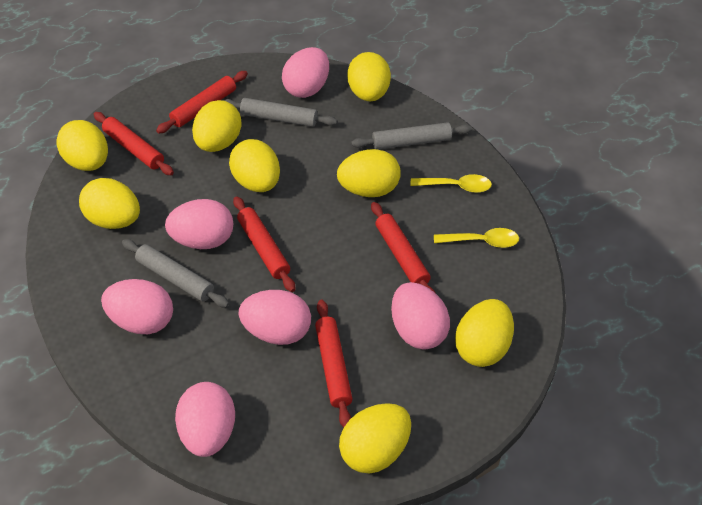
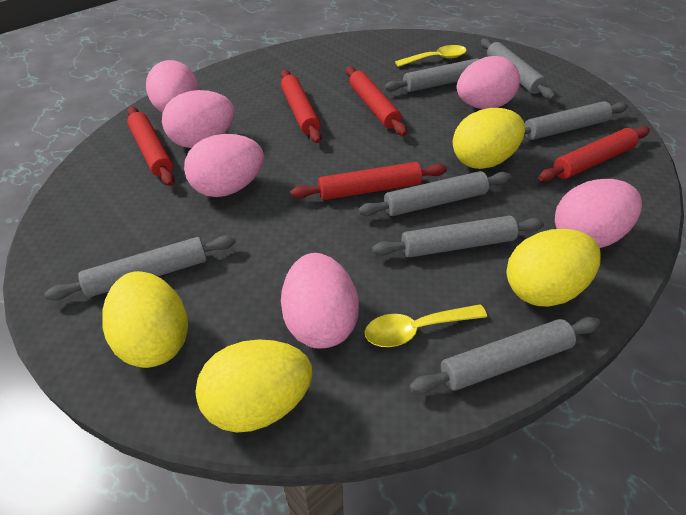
grey rolling pin: [122,239,229,308] [223,98,337,127] [351,122,472,150] = 3 -> [45,235,236,300] [358,171,511,216] [372,216,544,258] [384,59,479,92] [409,317,601,394] [481,38,555,100] [524,101,628,140] = 7
yellow egg: [56,120,108,171] [79,178,140,229] [192,100,242,152] [229,139,280,192] [337,149,401,197] [339,403,411,474] [347,52,391,101] [455,299,514,367] = 8 -> [102,271,188,368] [196,339,313,433] [453,108,525,169] [506,229,601,307] = 4

